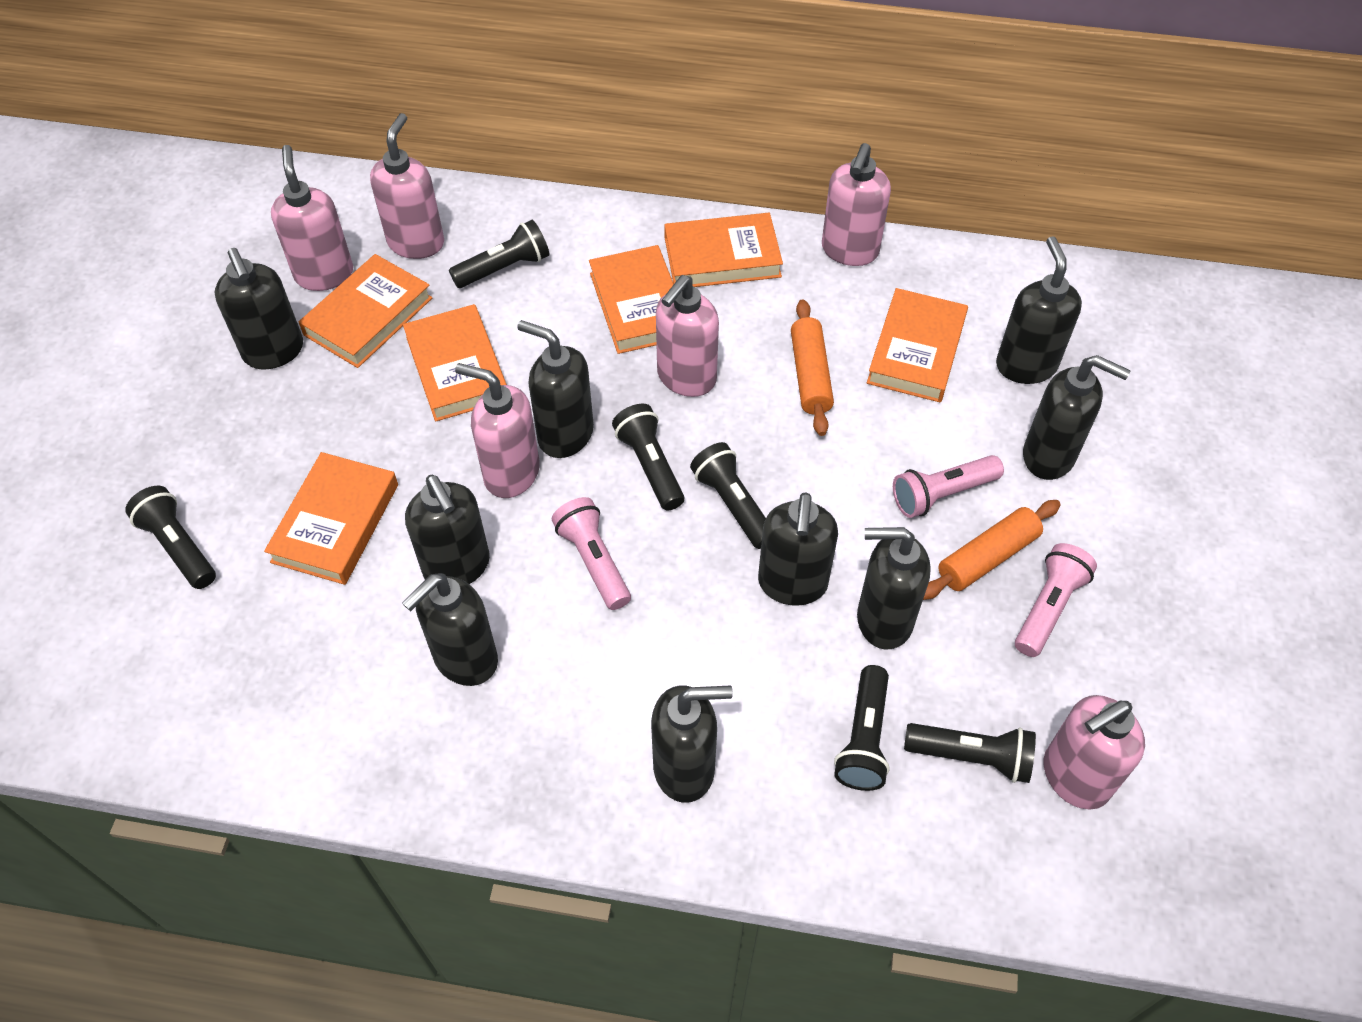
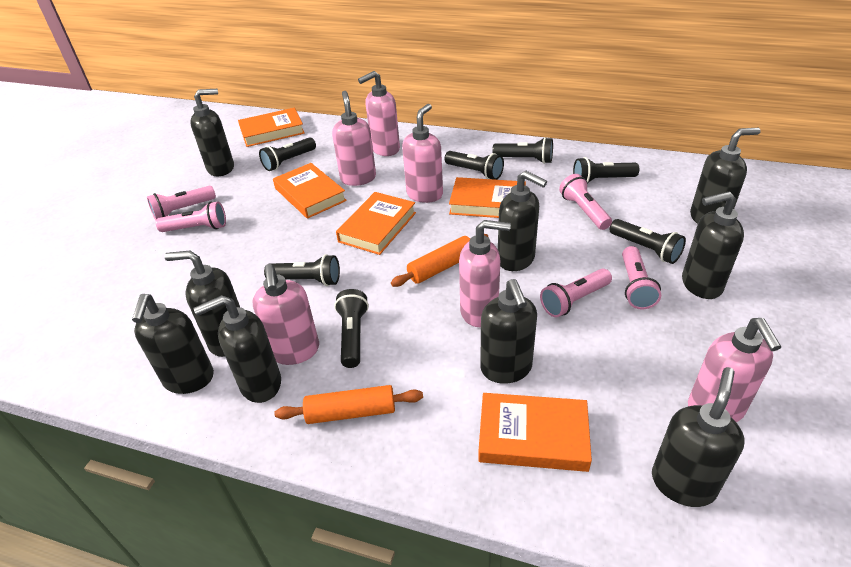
black flashlight: [125,486,216,589] [449,220,549,288] [612,404,684,511] [690,442,766,549] [834,665,890,791] [904,723,1036,783] = 6 -> [259,137,316,171] [264,254,340,286] [334,289,369,368] [444,151,504,180] [492,137,553,164] [573,157,639,183] [610,219,686,264] = 7
orange book: [264,452,398,585] [299,254,432,368] [403,304,507,421] [589,245,674,354] [664,213,783,287] [867,288,968,402] = 6 -> [238,108,305,147] [273,163,347,219] [336,192,416,255] [449,177,526,218] [478,393,592,472] = 5
pink flashlight: [552,497,631,610] [893,455,1004,518] [1015,543,1097,657] = 3 -> [147,186,216,220] [156,202,226,232] [540,269,612,317] [559,174,612,230] [622,246,661,309] = 5

